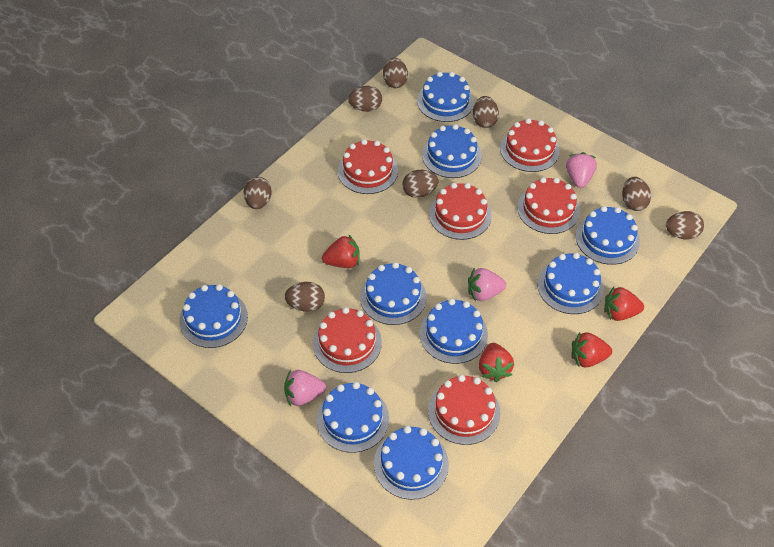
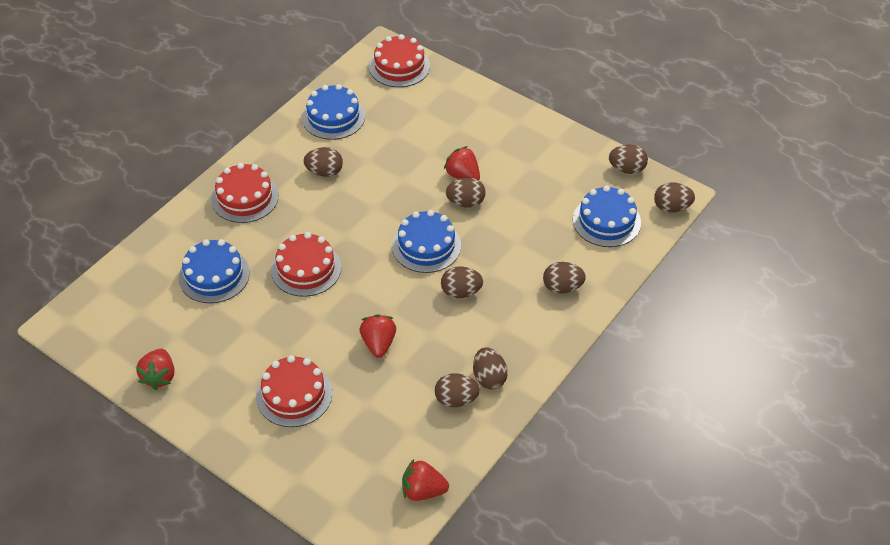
blue cake: [179,284,248,348] [316,382,389,453] [360,262,427,325] [374,426,449,500] [417,72,474,122] [419,299,488,364] [422,124,482,178] [537,253,604,314] [575,206,640,265] = 9 -> [179,239,250,303] [302,84,365,140] [392,210,461,273] [573,185,641,247] = 4
pink strawberry: [284,370,326,406] [468,267,506,301] [566,152,597,188] = 3 -> none = 0
red cake: [313,307,382,373] [338,139,398,194] [428,375,500,445] [429,183,492,240] [500,118,560,172] [517,177,580,234] = 6 -> [211,163,279,223] [256,355,332,427] [271,232,341,297] [369,34,430,87] = 4

